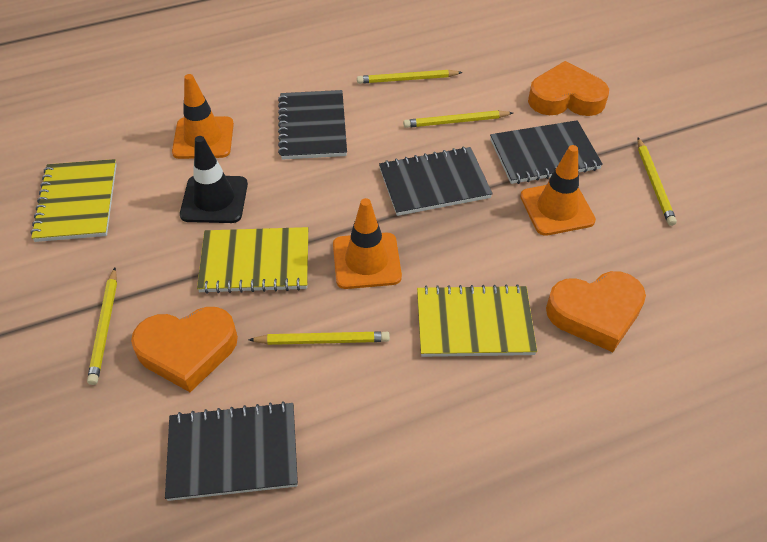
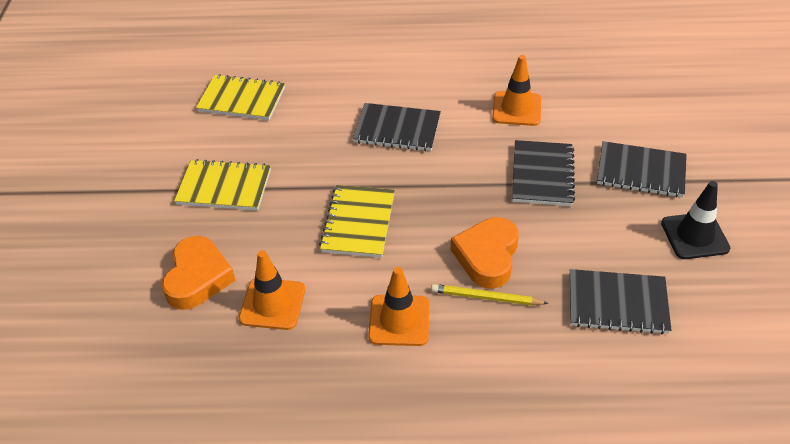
orange heart: [131,307,238,392] [528,61,609,116] [546,271,646,352] = 3 -> [162,236,236,310] [451,217,519,289] = 2
yellow pencil: [87,268,117,385] [249,331,390,345] [357,70,463,84] [403,110,513,128] [637,138,677,226] = 5 -> [431,284,549,306] = 1

